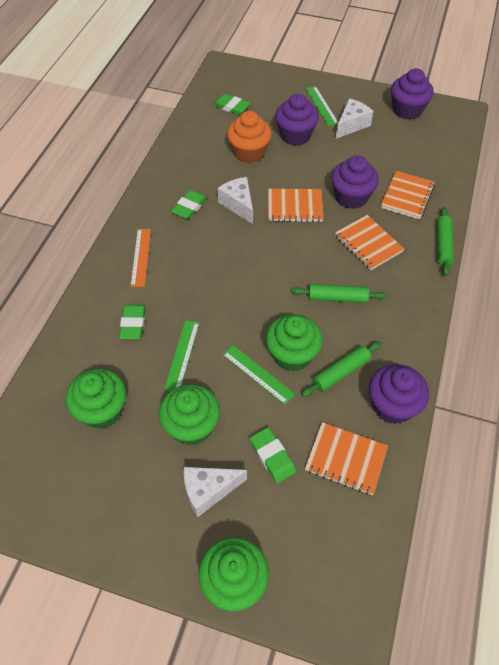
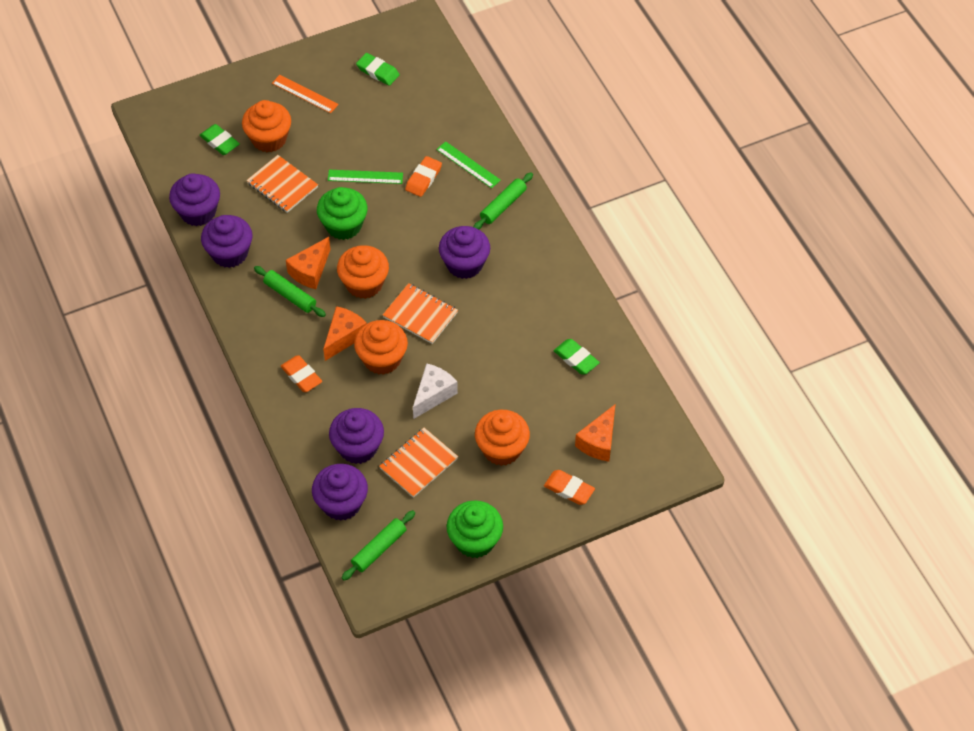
green cupcake: [66,369,126,429] [159,384,220,446] [198,538,269,611] [266,314,323,372] = 4 -> [317,187,368,240] [446,500,503,558] = 2
green eraser: [119,305,146,339] [171,190,208,219] [213,94,250,115] [250,427,296,483] = 4 -> [199,124,240,155] [356,53,400,86] [554,339,600,375] = 3
green ruler: [164,320,200,391] [223,345,295,405] [306,86,338,126] = 3 -> [328,170,403,184] [436,141,501,188] = 2
orange cheese: none = 0 -> [286,237,331,289] [323,306,367,361] [575,405,615,461] = 3
orange cupcake: [227,111,272,163] = 1 -> [242,100,291,152] [337,245,389,299] [354,320,408,375] [475,410,530,466] = 4
orange eraser: none = 0 -> [281,355,322,392] [405,156,442,197] [544,470,595,505] = 3
orange notebook: [268,189,323,222] [305,422,388,495] [335,215,404,270] [380,171,435,220] = 4 -> [246,155,318,213] [379,428,458,498] [383,283,458,344] = 3
purple cupcake: [275,94,319,146] [331,155,379,209] [369,364,429,424] [391,68,434,120] = 4 -> [169,174,220,226] [201,215,252,268] [312,464,368,521] [329,408,384,464] [439,226,490,279] = 5
white cheese: [184,467,247,517] [218,177,253,224] [336,98,374,139] = 3 -> [413,363,458,419] = 1

